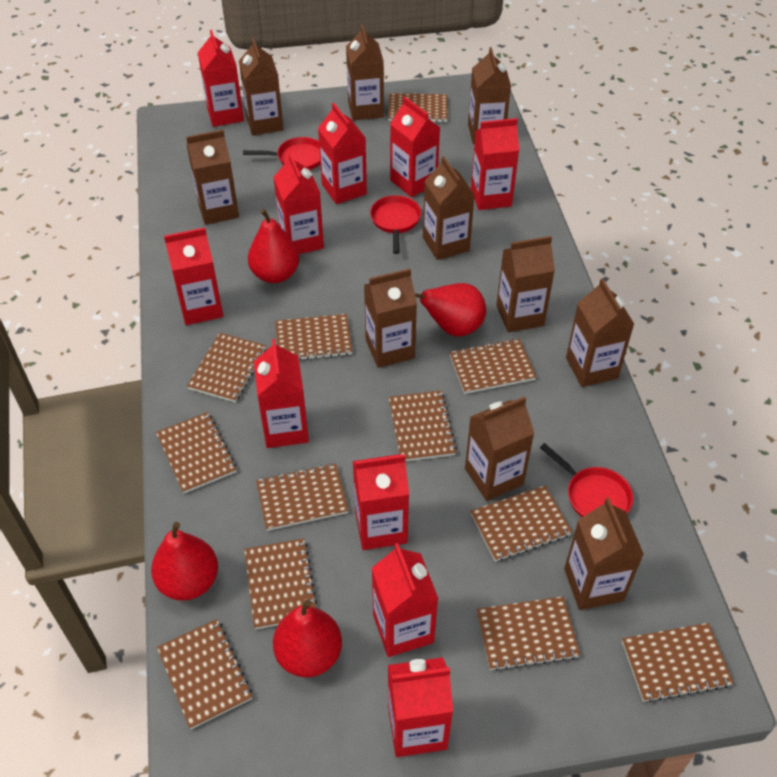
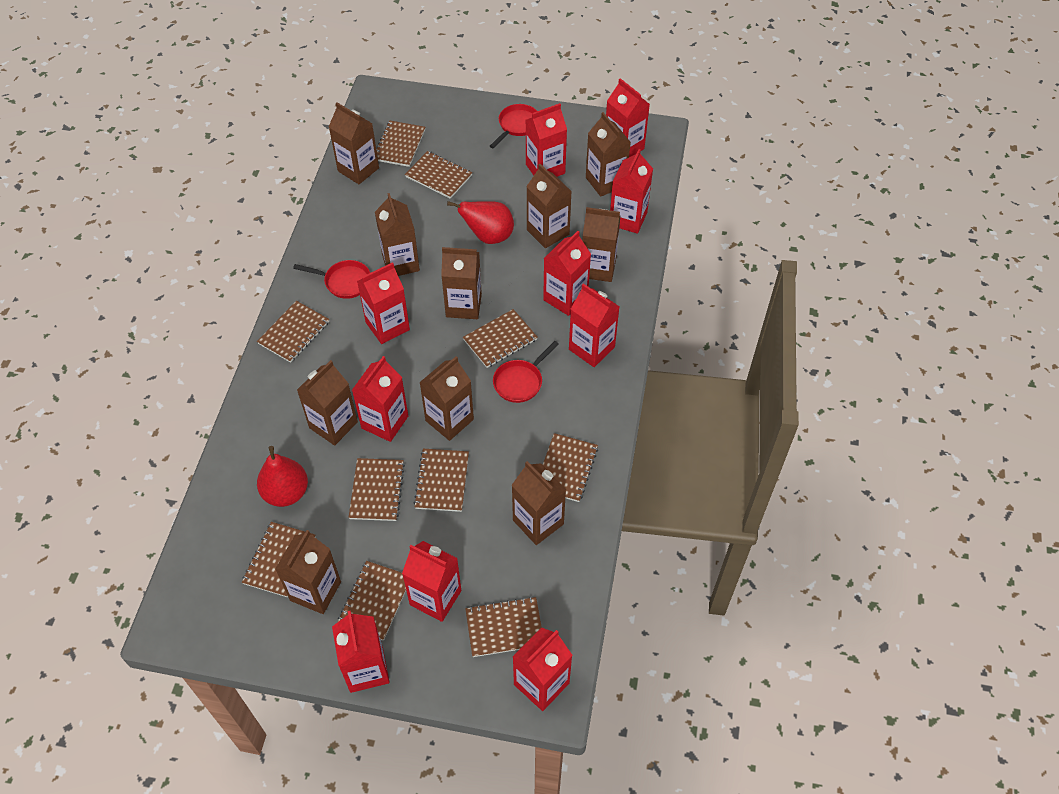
brown notebook: [156,412,237,493] [157,619,252,729] [187,333,266,402] [244,538,317,629] [256,463,349,531] [275,314,352,360] [388,93,448,122] [389,391,457,461] [449,338,536,394] [471,486,572,562] [476,596,580,671] [622,623,734,702] = 12 -> [242,522,315,597] [257,301,329,363] [338,561,406,641] [349,458,405,521] [376,120,425,167] [405,151,473,199] [414,449,469,512] [463,309,538,368] [465,597,541,657] [543,433,598,502] = 10
red pear: [151,522,218,601] [248,209,299,283] [273,600,342,677] [415,283,486,336] = 4 -> [257,446,308,507] [447,201,514,244] = 2

